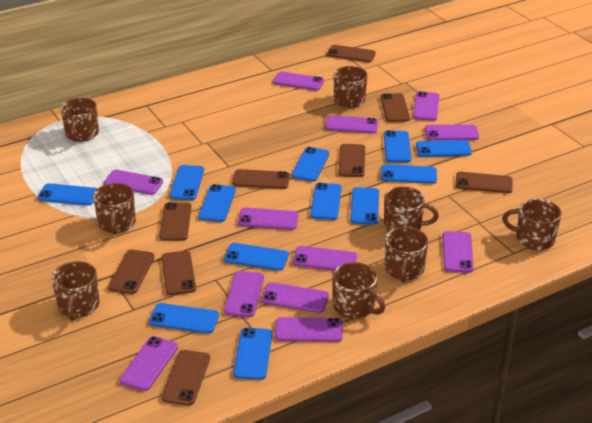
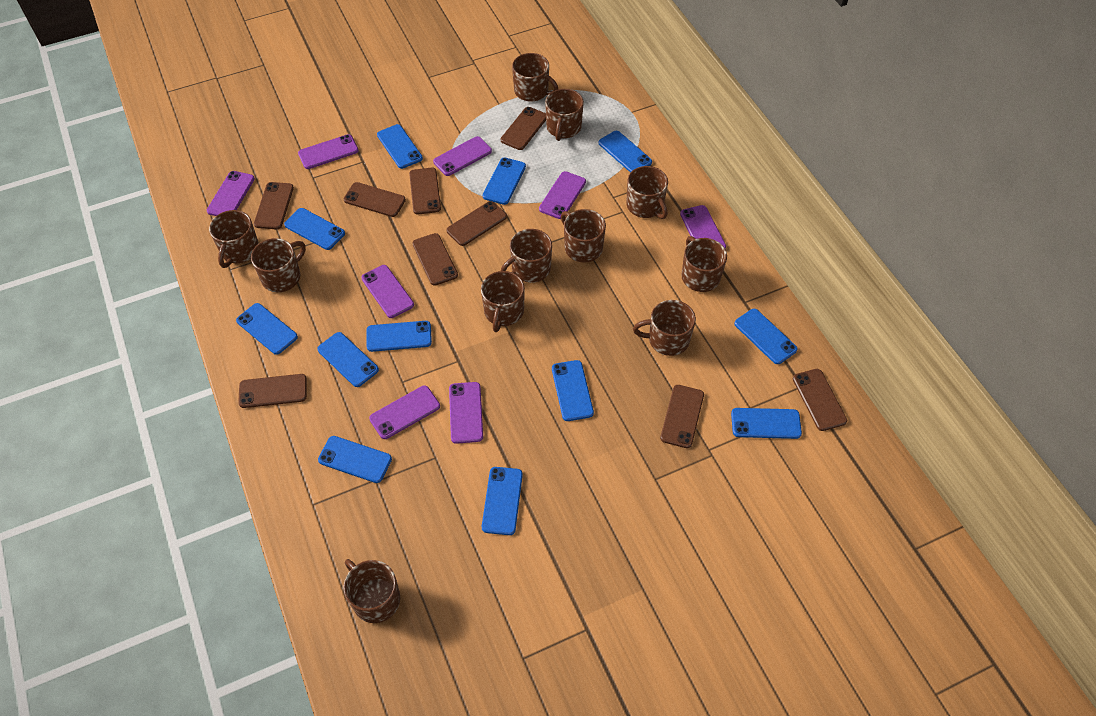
brown mug: [51,261,100,321] [60,98,99,142] [93,183,136,235] [333,262,385,319] [334,66,368,108] [384,186,439,232] [385,227,428,283] [503,199,561,250] = 8 -> [209,210,259,268] [251,238,306,292] [343,559,400,623] [481,271,525,332] [501,229,552,283] [512,53,558,102] [545,89,584,141] [561,209,606,262] [626,166,668,219] [633,300,696,356] [681,236,727,292] = 11
purple phone: [104,170,163,195] [120,336,178,391] [224,271,264,317] [238,208,298,230] [261,282,329,313] [273,72,324,91] [275,317,342,342] [293,246,357,271] [325,115,378,134] [413,91,439,121] [425,125,479,140] [443,231,474,273] = 12 -> [207,171,255,216] [298,134,359,169] [361,265,414,318] [369,386,440,439] [433,136,492,176] [449,382,483,444] [539,171,586,219] [680,205,726,249] = 8

